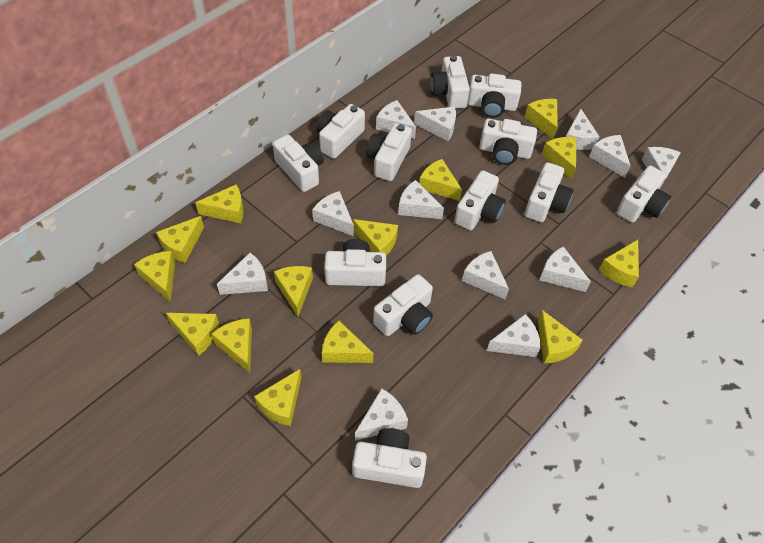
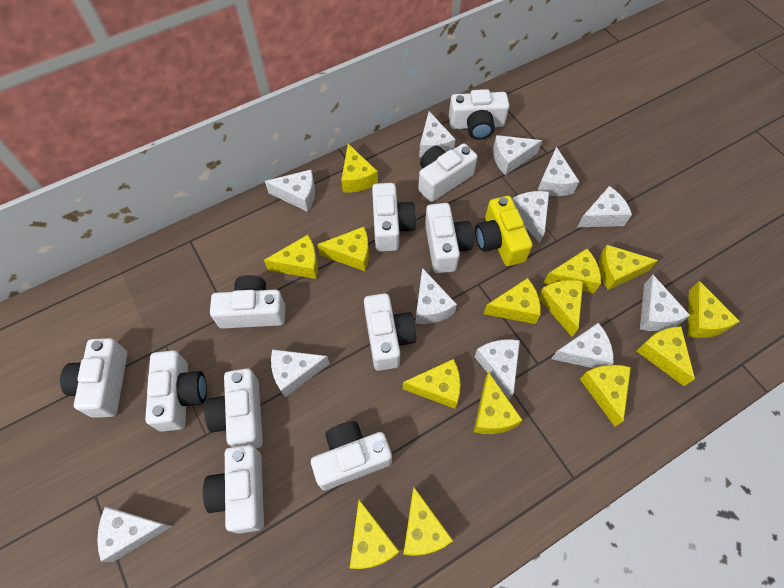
white camera: [273,134,324,192] [316,104,365,159] [324,239,386,286] [352,428,427,488] [366,123,412,181] [373,274,433,336] [430,55,470,109] [454,170,506,230] [467,73,522,118] [480,119,537,165] [525,162,574,222] [617,165,671,223] = 12 -> [60,338,127,418] [145,350,207,432] [203,445,264,534] [204,368,263,449] [210,275,285,329] [311,421,392,490] [364,293,416,371] [372,183,416,251] [418,144,477,202] [425,203,474,273] [449,89,509,140] = 11
yellow camera: none = 0 -> [475,196,533,266] = 1

